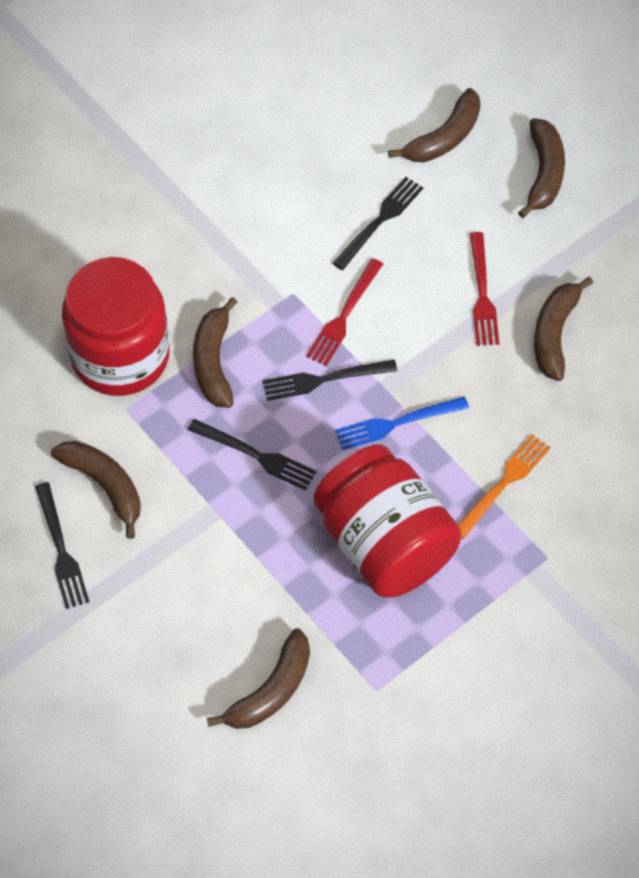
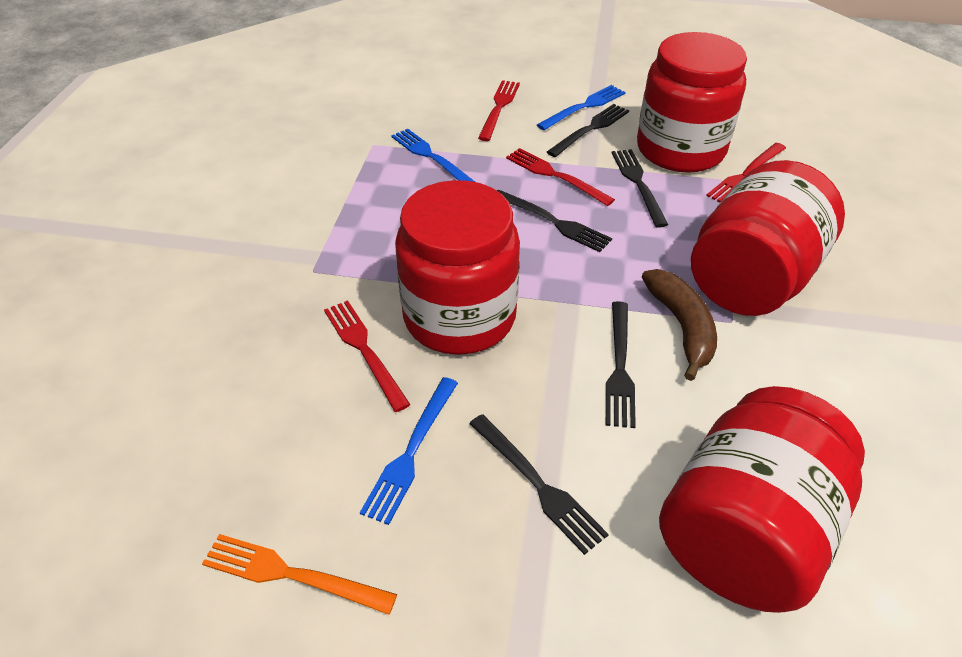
black fork: [35,482,89,609] [187,419,317,490] [263,359,397,401] [332,177,423,270] = 4 -> [469,414,609,555] [497,190,612,252] [547,104,629,157] [606,301,636,428] [612,149,668,228] = 5
blue fork: [335,396,469,450] = 1 -> [360,377,458,525] [391,129,475,182] [537,85,626,130] = 3
brown banana: [51,441,141,539] [193,297,238,408] [207,628,310,729] [388,88,480,162] [518,118,565,218] [534,277,593,381] = 6 -> [642,269,717,381] = 1
red fork: [306,258,383,366] [470,232,500,346] = 2 -> [324,300,411,412] [478,80,520,141] [506,148,615,206] [706,143,786,203] = 4
red jar: [62,257,170,396] [314,444,462,598] = 2 -> [395,180,520,355] [637,32,747,173] [659,386,865,613] [691,160,845,316] = 4

